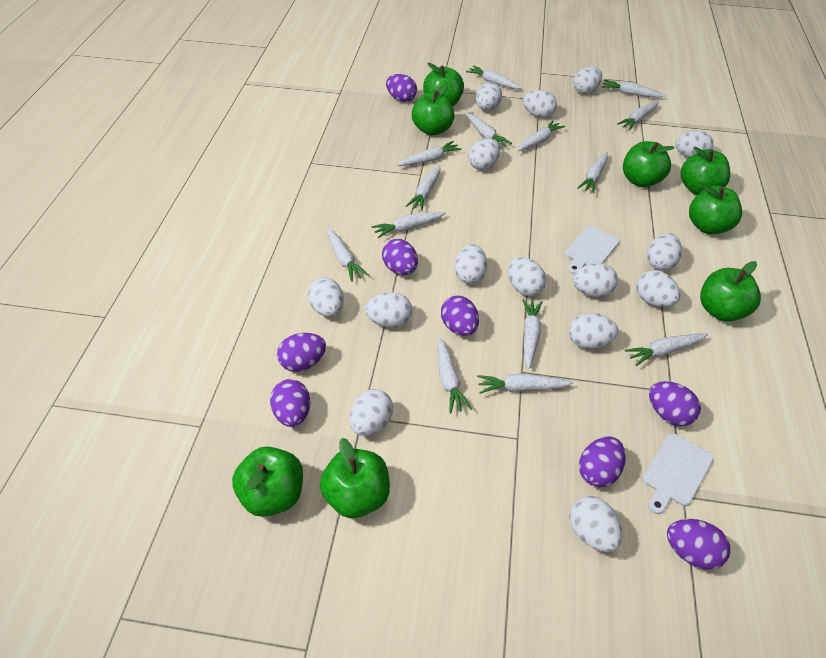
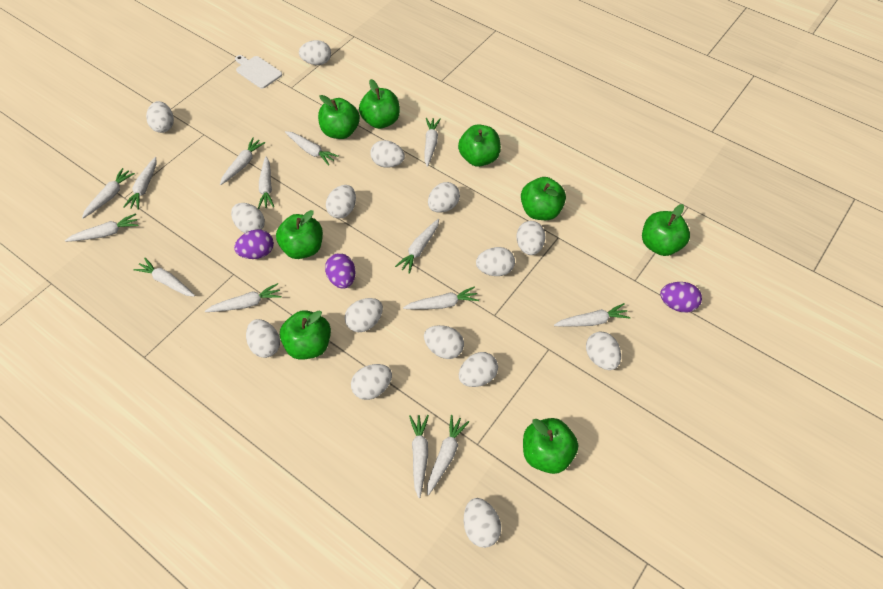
purple egg: [270,379,310,427] [277,333,326,372] [382,239,418,275] [386,74,417,102] [441,295,479,336] [579,436,626,487] [649,381,701,426] [667,519,730,570] = 8 -> [234,229,274,259] [325,253,356,289] [660,282,702,313] = 3
white cutting board: [565,226,620,274] [642,433,714,514] = 2 -> [235,55,282,89] = 1

